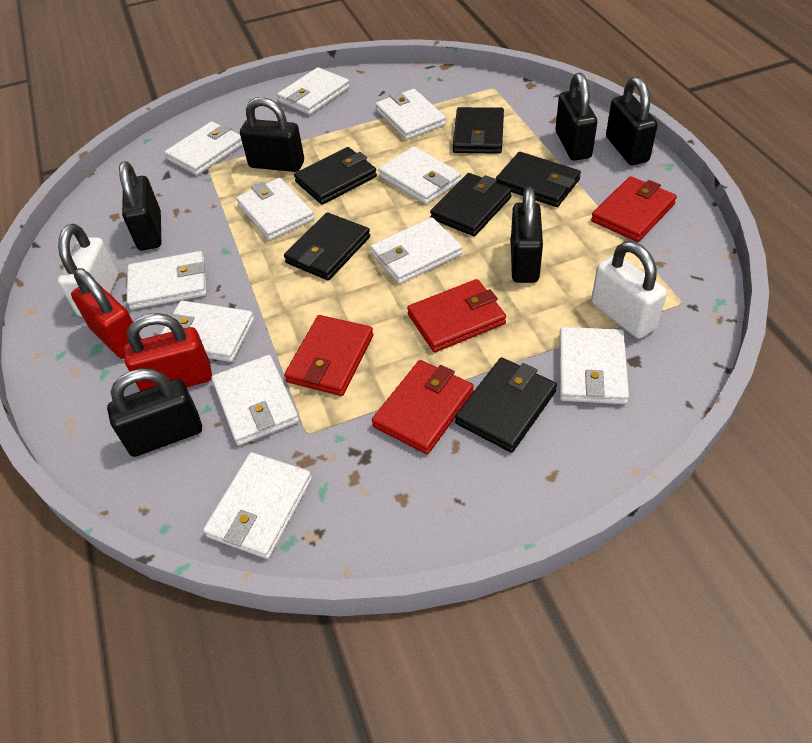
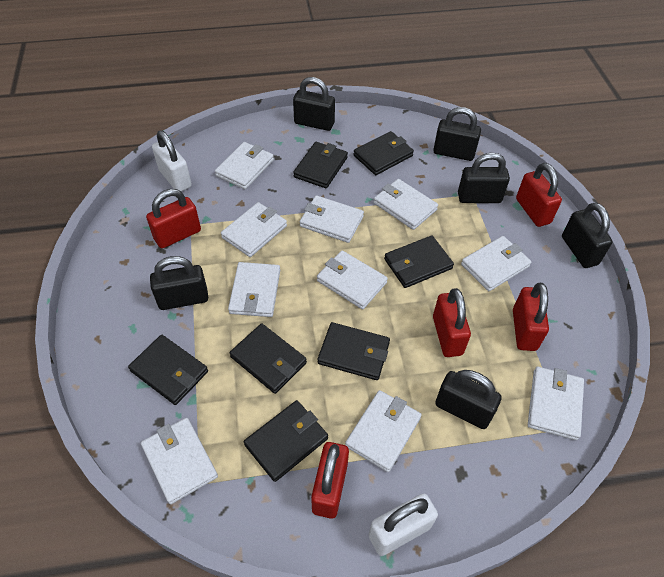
black wallet: [284,213,370,280] [294,147,377,205] [430,173,512,236] [453,107,504,154] [455,358,557,452] [496,152,581,207] = 6 -> [128,335,208,405] [230,323,307,394] [244,400,328,482] [293,142,348,188] [318,322,390,380] [353,131,414,175] [384,236,454,288] = 7
red padlock: [71,268,141,359] [124,313,212,391] = 2 -> [146,189,201,248] [311,442,349,519] [433,288,471,357] [513,283,549,351] [516,163,562,227] = 5
red wallet: [284,315,373,396] [372,360,474,454] [407,279,506,352] [591,176,677,242] = 4 -> none = 0
white wallet: [127,251,207,310] [161,301,254,362] [165,121,243,175] [203,452,312,559] [212,355,299,446] [236,178,314,240] [277,67,350,115] [370,217,462,284] [376,89,446,140] [379,146,461,204] [559,327,629,404] = 11 -> [141,418,218,504] [215,142,274,189] [221,202,287,257] [228,262,280,317] [300,195,364,243] [317,250,388,309] [345,390,421,472] [374,179,438,230] [461,236,532,291] [528,367,584,440] = 10

